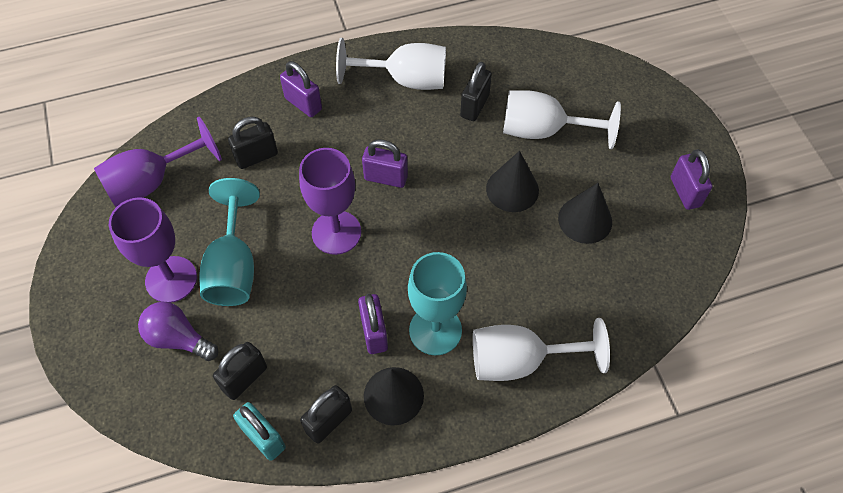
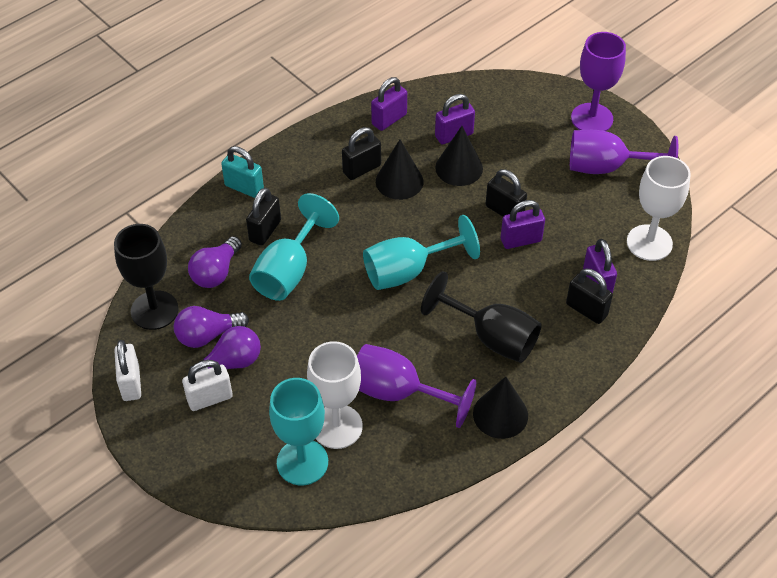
black goblet: none = 0 -> [114,224,179,330] [421,271,542,363] = 2
purple light bulb: [138,302,218,361] = 1 -> [174,306,249,348] [188,236,242,288] [189,326,261,373] = 3
turquoise goblet: [200,178,260,306] [408,252,467,355] = 2 -> [249,193,339,301] [269,378,328,485] [363,215,480,290] = 3
white goblet: [336,38,446,90] [473,318,610,381] [503,90,621,149] = 3 -> [307,341,363,449] [627,156,691,261] = 2
white padlock: none = 0 -> [114,340,141,401] [182,360,233,411] = 2

